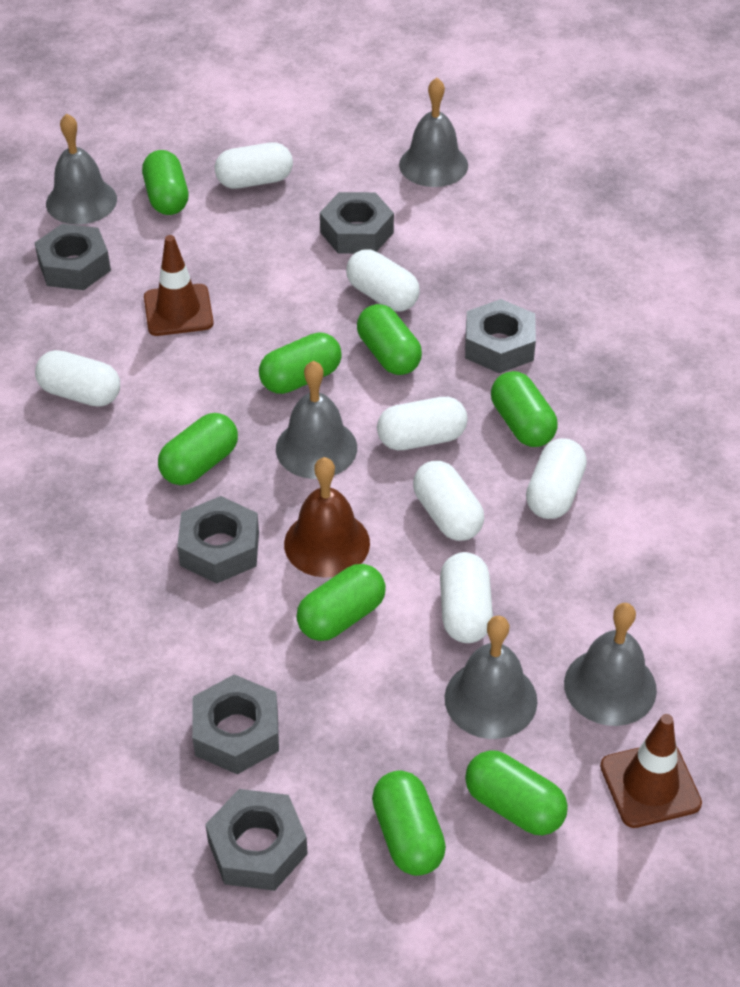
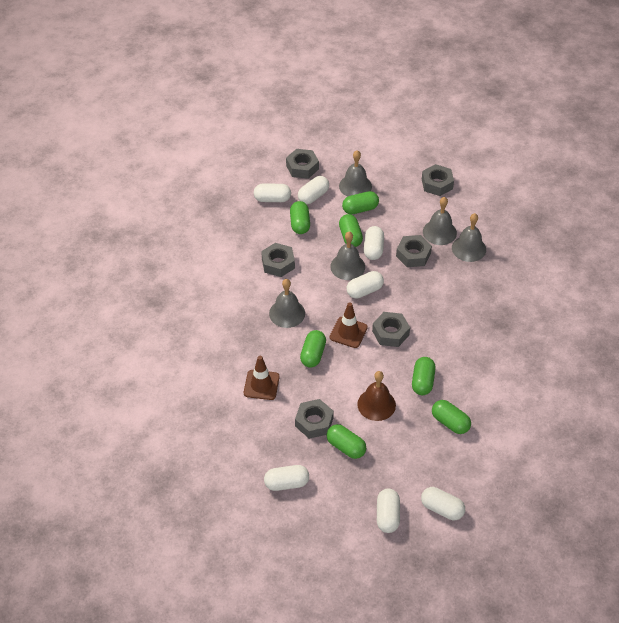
green capsule: [142,150,188,215] [158,413,238,485] [259,332,342,394] [296,564,386,641] [357,304,422,375] [372,770,446,876] [465,750,568,835] [491,371,558,447] = 8 -> [290,201,310,234] [300,330,326,368] [327,424,366,459] [339,214,363,247] [342,191,379,214] [412,357,436,395] [432,400,471,434] = 7

